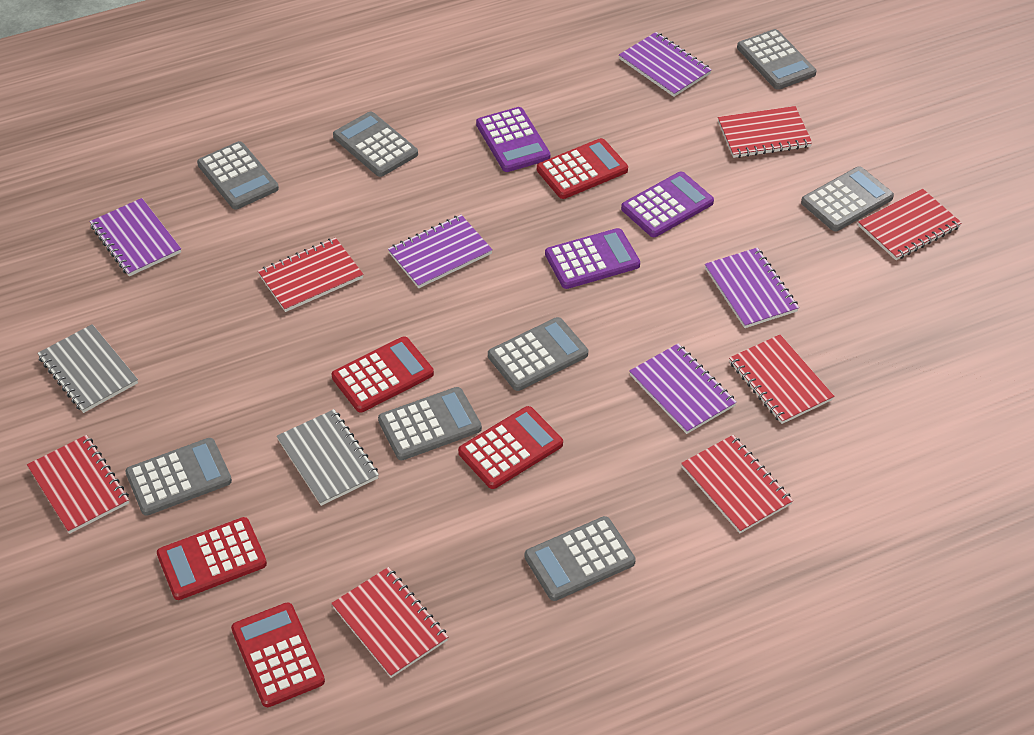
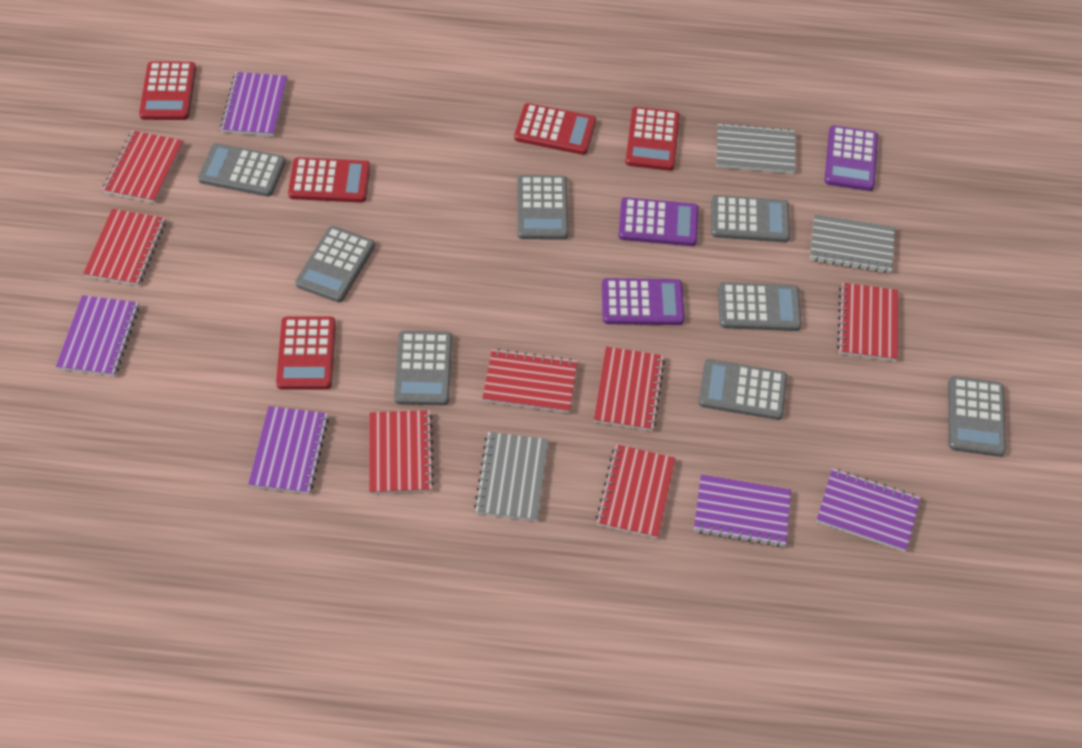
grey notebook: [37,324,138,413] [277,409,379,506] = 2 -> [474,432,548,521] [716,123,795,174] [810,214,895,273] = 3

